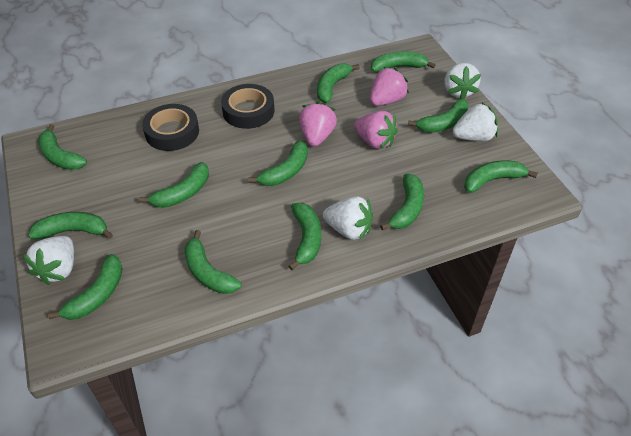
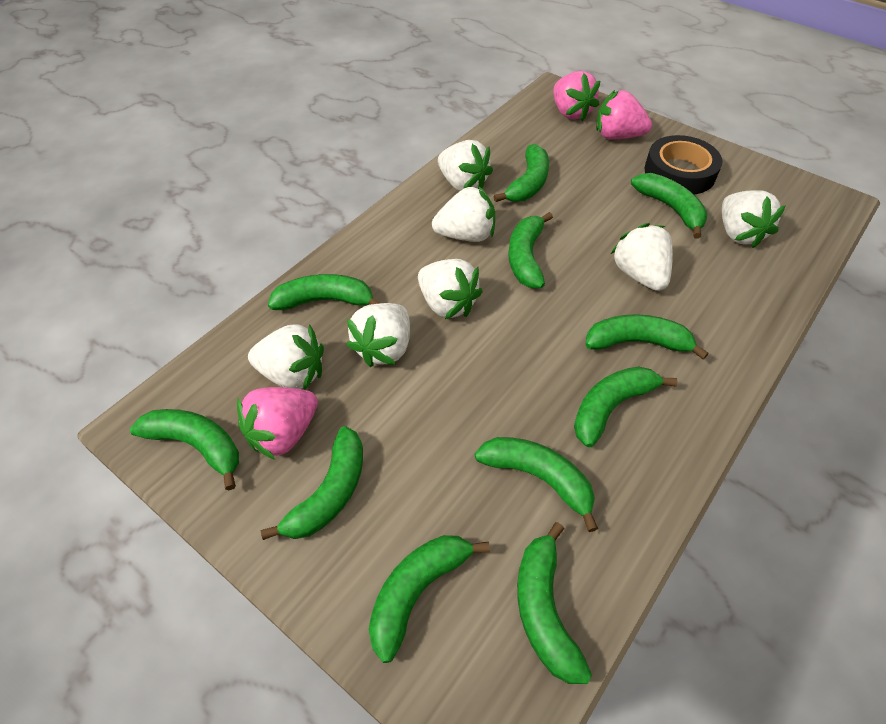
black tape: [142,104,199,151] [221,84,274,129] = 2 -> [644,135,723,195] = 1
green banana: [28,212,113,239] [38,124,87,170] [48,254,123,320] [139,162,209,208] [184,230,241,294] [248,141,308,186] [288,203,321,270] [317,63,360,103] [371,51,436,72] [380,173,424,230] [408,99,469,133] [464,161,538,193] = 12 -> [130,409,239,490] [261,426,363,540] [268,274,380,310] [369,535,490,663] [475,437,598,532] [493,144,549,202] [508,212,553,288] [517,522,592,684] [574,366,678,447] [585,314,709,360] [631,173,707,239] = 11
white strawberry: [23,236,74,285] [323,196,373,241] [444,63,481,99] [452,103,498,141] = 4 -> [248,324,324,390] [347,303,410,367] [418,259,483,319] [432,186,495,242] [438,140,493,191] [611,223,673,291] [722,191,785,248] = 7

